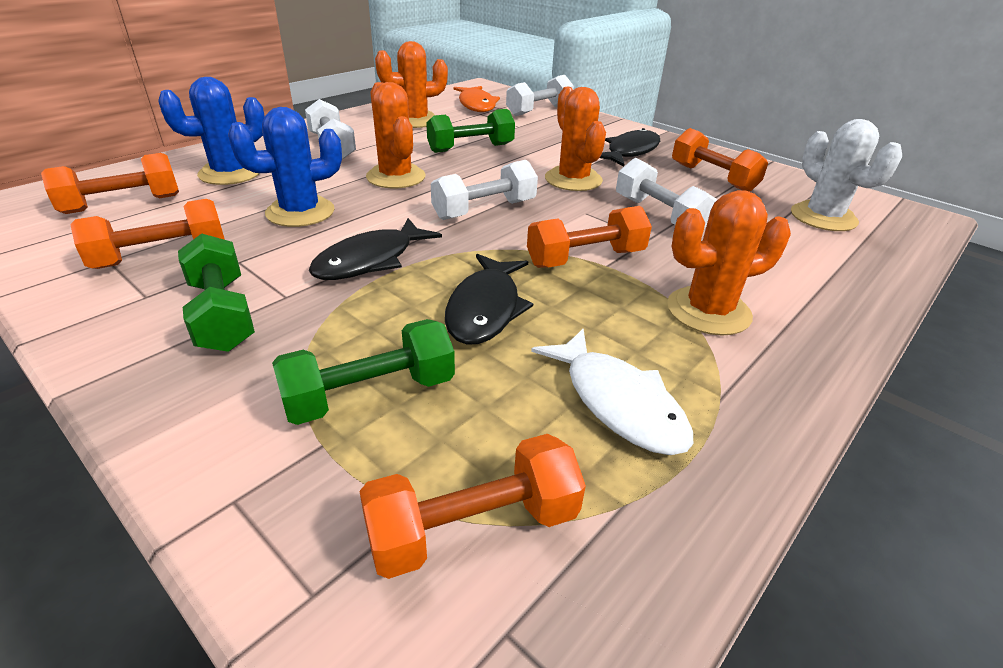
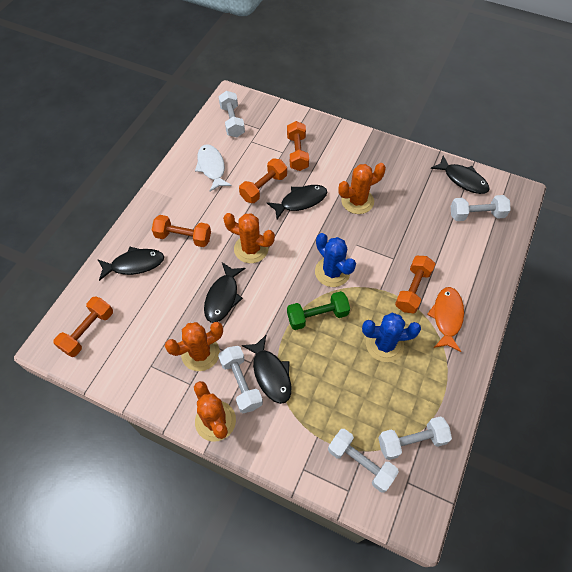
black fish: [309,218,442,280] [445,254,533,345] [600,128,660,166] = 3 -> [97,247,164,281] [204,263,246,323] [242,335,291,404] [267,185,327,219] [430,156,490,194] = 5
green dumbbell: [178,233,255,352] [272,319,455,425] [426,109,515,153] = 3 -> [287,291,350,330] = 1
white cactus: [791,119,902,231] = 1 -> none = 0
white dumbbell: [305,99,356,160] [431,160,538,220] [506,75,574,116] [616,158,717,228] = 4 -> [218,346,263,413] [219,91,245,137] [328,429,399,493] [378,416,452,460] [451,195,511,221] = 5

